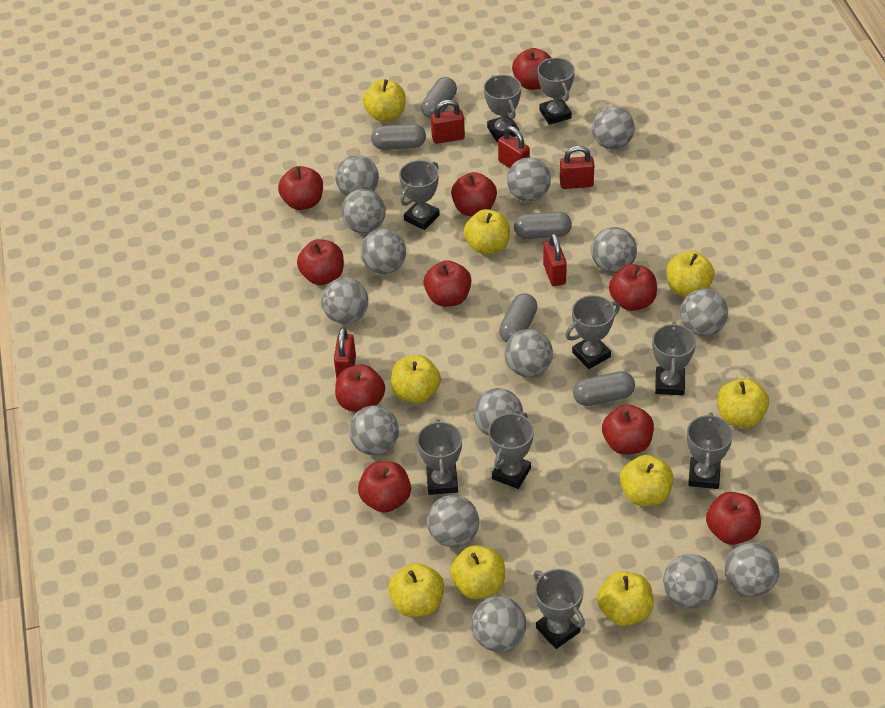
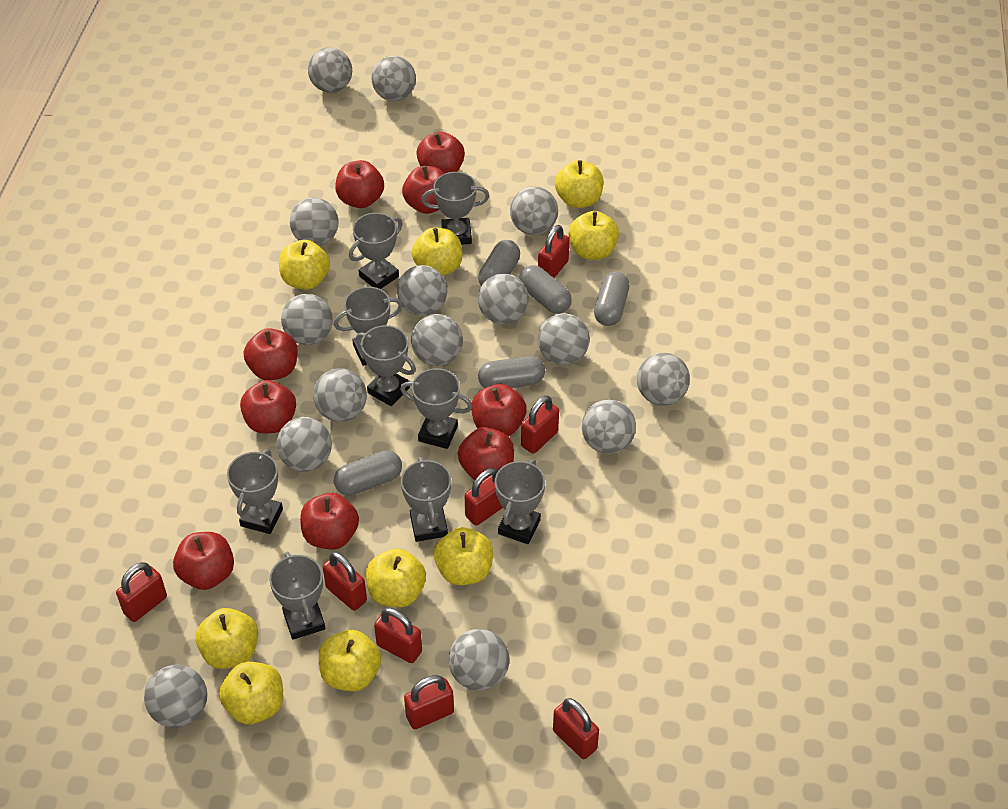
red apple: [278,166,323,210] [297,239,344,285] [335,364,385,412] [358,461,411,513] [424,260,471,307] [451,172,497,216] [512,48,551,90] [602,405,654,455] [609,264,657,311] [706,492,761,545] = 10 -> [173,532,234,590] [240,380,296,433] [244,328,298,380] [300,493,359,549] [335,160,384,208] [402,166,445,214] [416,132,465,173] [458,427,514,480] [471,384,527,436] = 9
red padlock: [334,327,356,379] [431,100,465,144] [498,126,530,168] [543,233,567,286] [560,146,594,189] = 5 -> [116,562,167,622] [323,552,367,611] [374,608,422,663] [404,675,454,729] [465,468,503,526] [521,396,559,454] [538,225,570,278] [553,698,599,759] = 8

